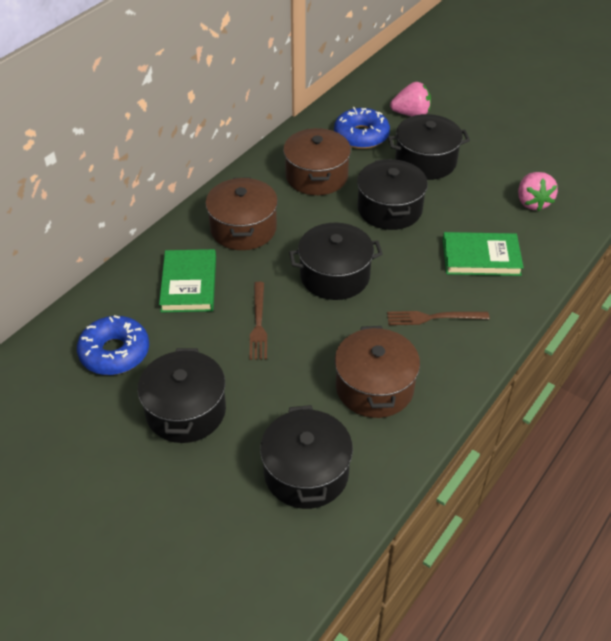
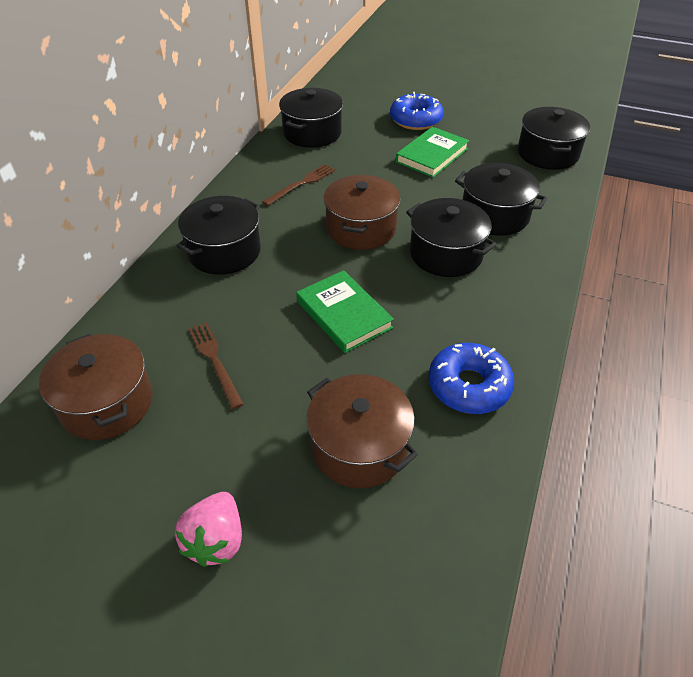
pink strawberry: [390,82,431,116] [518,172,558,211] = 2 -> [175,492,242,567] = 1

